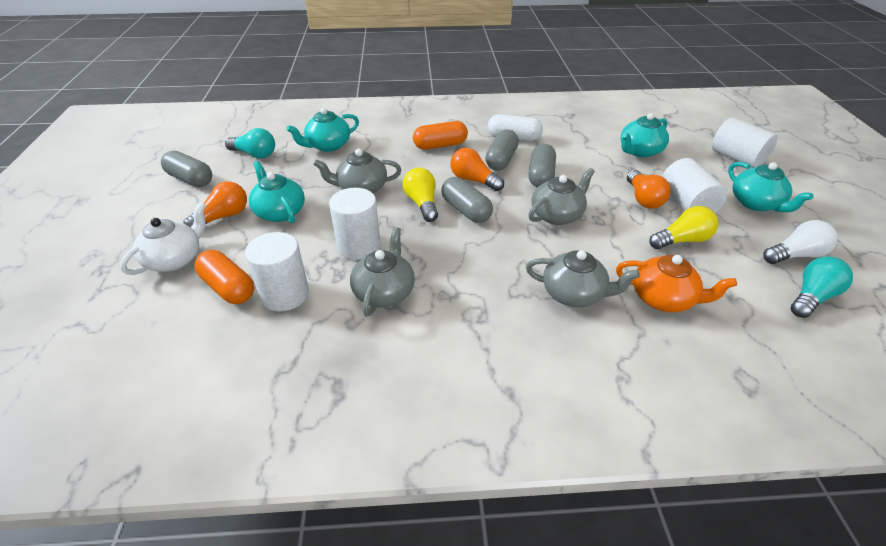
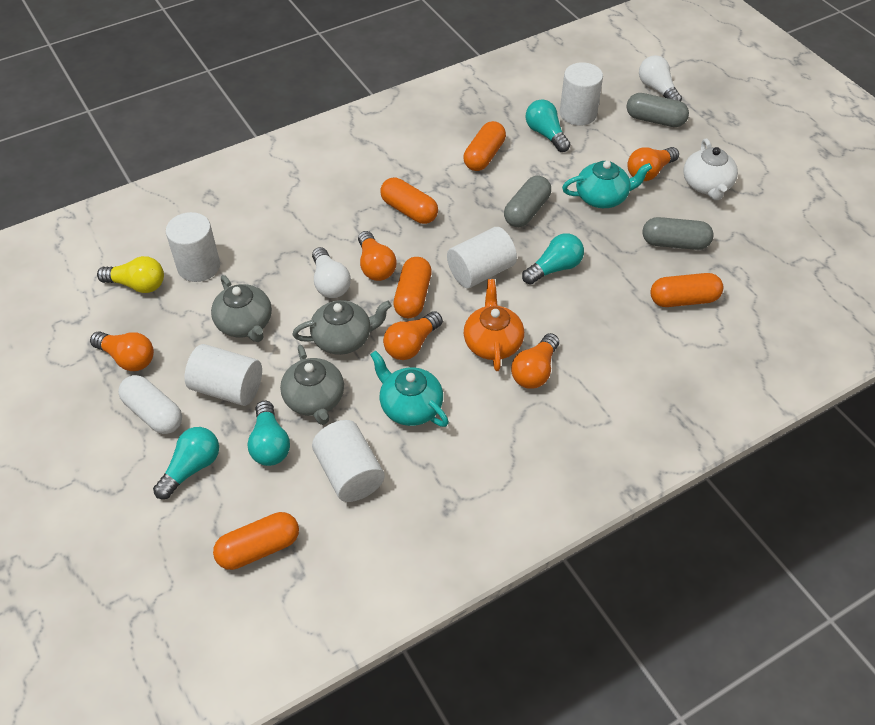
grey capsule: [161,151,212,187] [441,177,493,223] [485,130,519,171] [528,144,556,187] = 4 -> [504,176,551,227] [626,93,689,127] [643,217,714,250] = 3
grey teapot: [314,149,401,193] [350,227,415,316] [526,250,640,307] [528,168,595,225] = 4 -> [211,275,272,342] [280,345,344,425] [292,300,392,355] = 3
orange capsule: [195,250,254,304] [413,121,468,150] = 2 -> [213,512,299,570] [380,178,438,224] [393,257,432,318] [463,121,506,171] [650,273,723,307] = 5
orange light bulb: [184,181,247,227] [450,148,504,191] [627,170,671,209] = 3 -> [90,331,154,371] [358,231,396,281] [383,311,443,360] [511,333,559,389] [627,147,679,181] = 5
turquoise light bulb: [225,128,275,159] [791,257,853,318] = 2 -> [153,427,219,499] [247,401,290,466] [522,233,584,285] [525,99,570,152] = 4
turquoise teapot: [249,161,305,223] [286,108,359,152] [621,113,669,158] [728,162,813,212] = 4 -> [370,350,449,427] [562,161,652,208] = 2
white cylinder: [245,232,309,311] [329,188,381,260] [662,158,727,213] [712,117,778,168] = 4 -> [166,212,220,282] [185,344,262,406] [312,420,385,502] [447,227,517,288] [560,62,603,126] = 5
white light bulb: [763,220,838,264] = 1 -> [312,247,351,298] [639,55,682,101] = 2
yellow light bulb: [403,168,438,222] [649,206,718,249] = 2 -> [97,256,164,293] = 1

